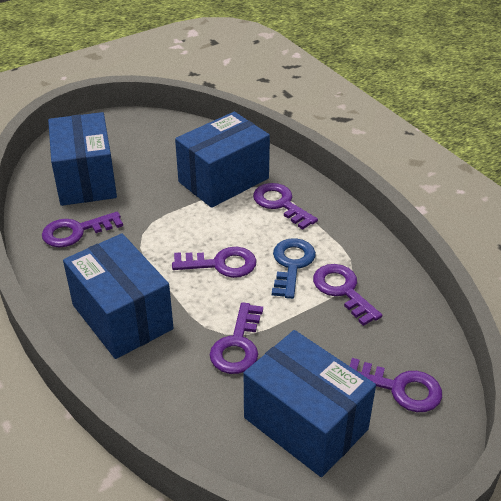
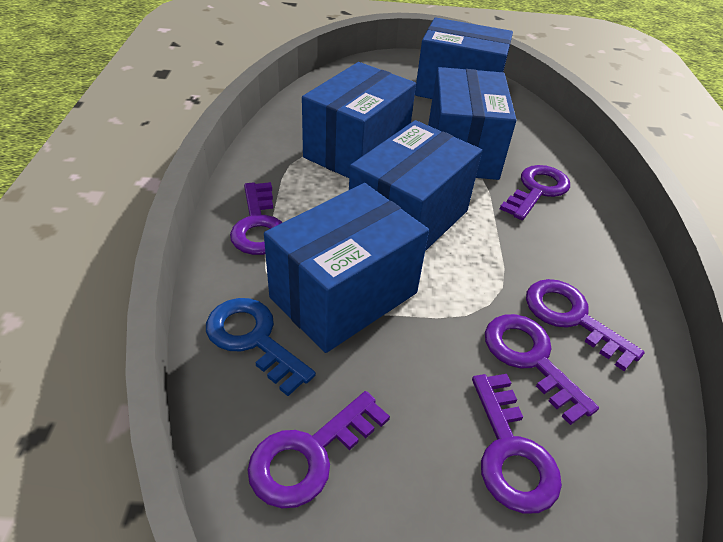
blue box: [48,112,117,206] [63,233,173,359] [175,112,270,208] [244,330,376,477] = 4 -> [264,183,429,353] [302,62,416,178] [349,120,482,251] [415,17,513,99] [428,67,517,180] = 5

